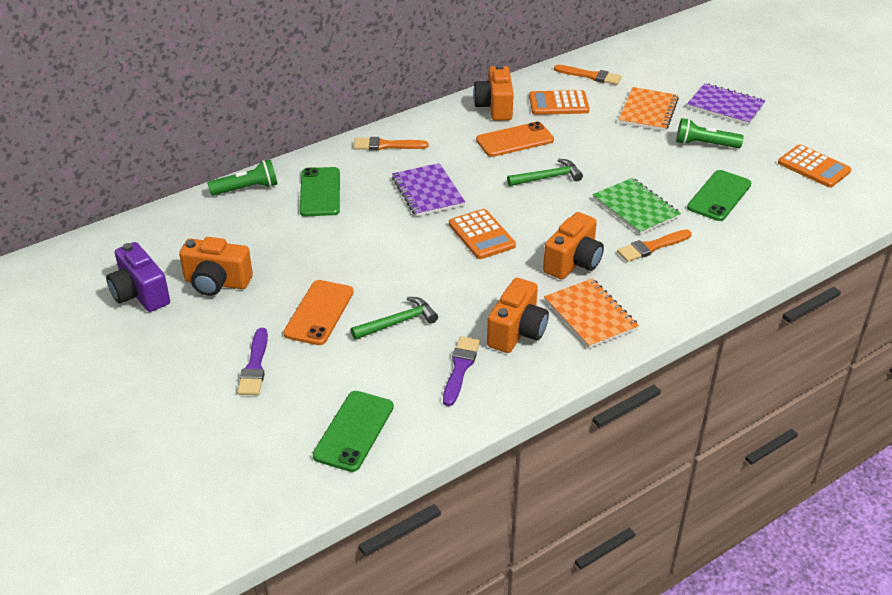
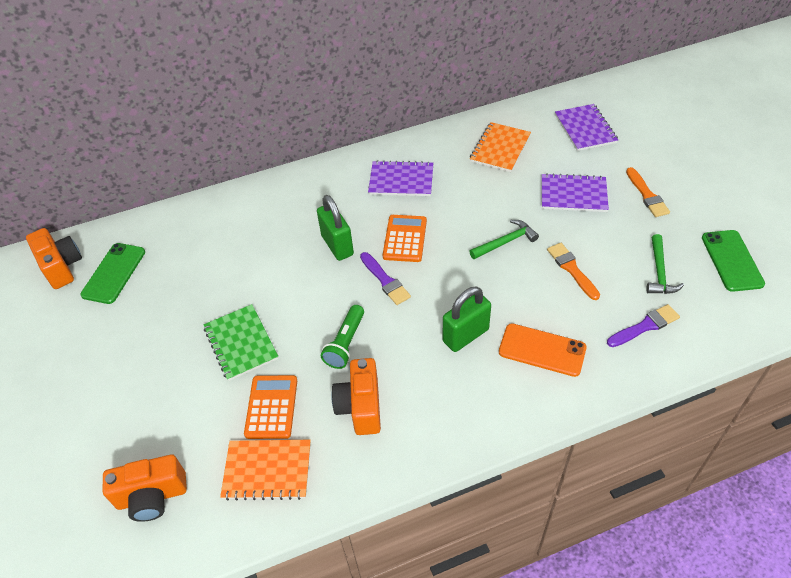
green flashlight: [207,160,277,196] [676,118,744,148] = 2 -> [321,305,364,369] = 1
green padlock: none = 0 -> [317,195,354,261] [443,287,491,352] = 2
green phone: [300,167,340,216] [313,391,394,472] [687,170,751,221] = 3 -> [80,243,145,304] [702,230,765,292] = 2
orange brush: [354,137,429,150] [554,65,622,85] [617,229,692,262] = 3 -> [547,243,600,300] [626,167,670,217] = 2
orange calculator: [449,209,516,259] [529,90,589,115] [778,145,851,188] = 3 -> [244,375,297,439] [383,215,427,262] = 2
orange camera: [179,237,253,296] [473,64,514,121] [487,278,549,353] [543,212,604,279] = 4 -> [26,228,82,289] [103,454,187,522] [331,358,381,435] = 3
orange phone: [283,280,354,345] [476,122,554,157] = 2 -> [499,323,587,377] = 1
purple camera: [106,242,170,312] = 1 -> none = 0
purple notebook: [392,163,465,217] [687,83,766,125] = 2 -> [368,160,433,196] [542,173,609,212] [555,104,618,151] = 3

